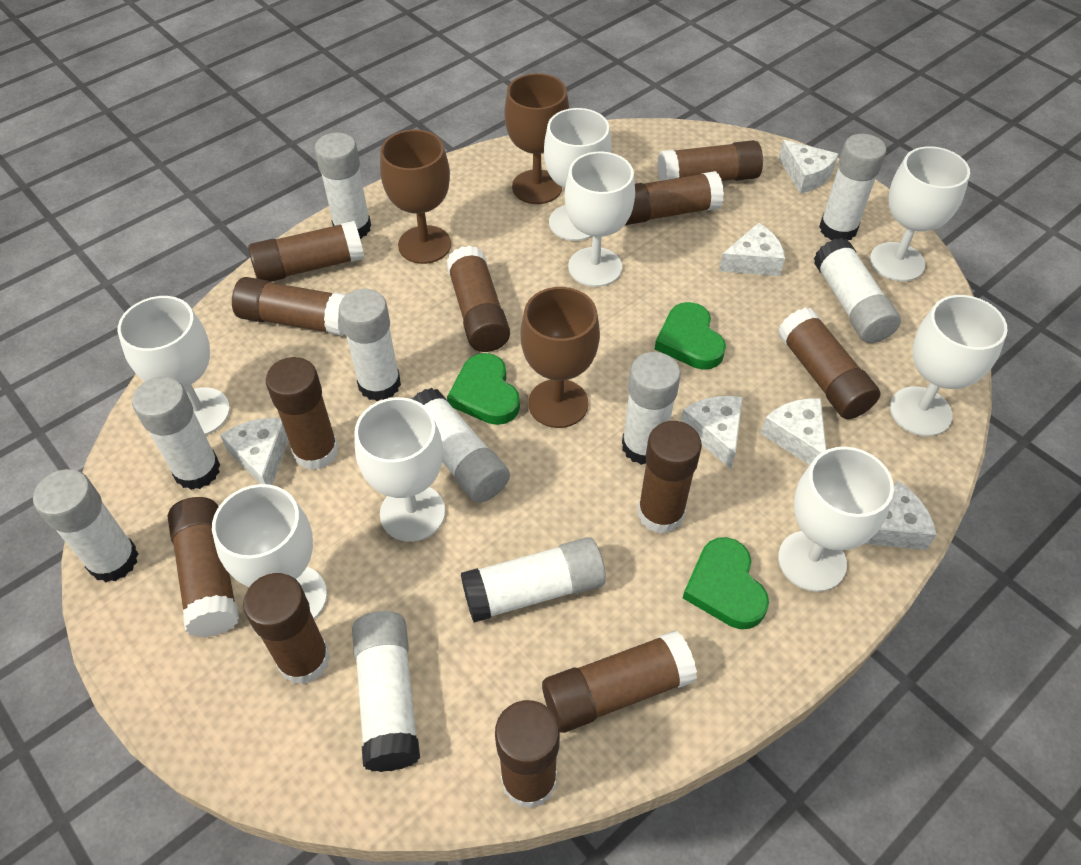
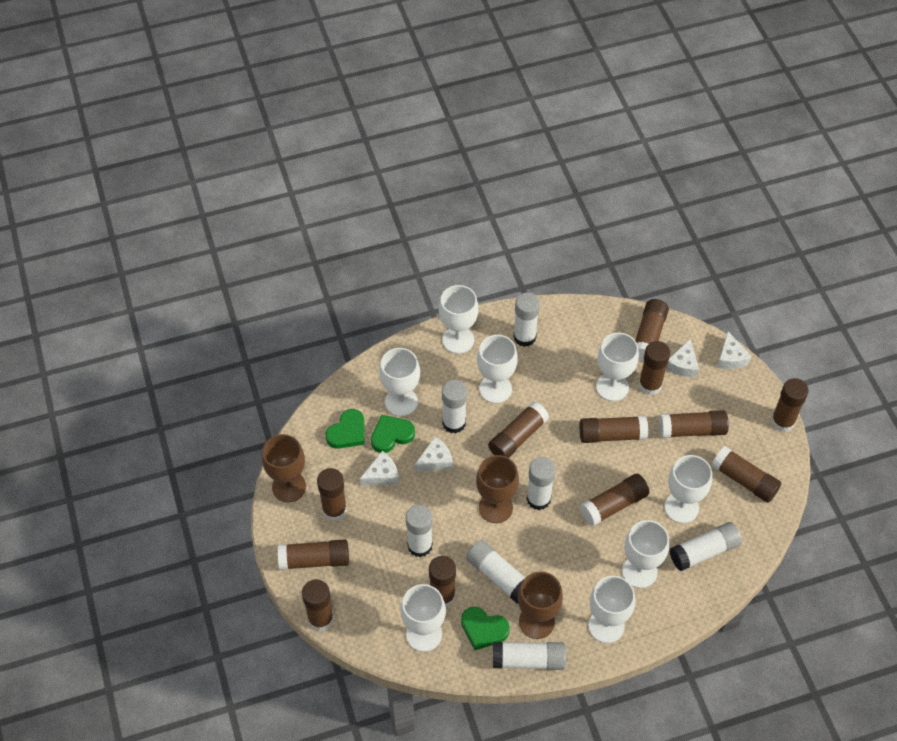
white cheese: [220,418,288,485] [681,396,743,469] [719,223,785,276] [760,398,826,465] [779,140,838,194] [864,481,937,550] = 6 -> [360,451,399,486] [414,437,453,472] [666,339,699,377] [717,332,751,369] = 4
white glue stick: [33,469,138,582] [132,377,220,490] [315,132,371,239] [339,289,401,401] [352,611,420,772] [411,388,510,503] [461,537,606,623] [622,352,681,465] [814,238,901,343] [819,134,886,240] = 10 -> [406,505,433,557] [442,380,467,434] [466,540,525,603] [493,642,566,670] [513,293,540,347] [527,457,555,510] [670,522,742,571] = 7

